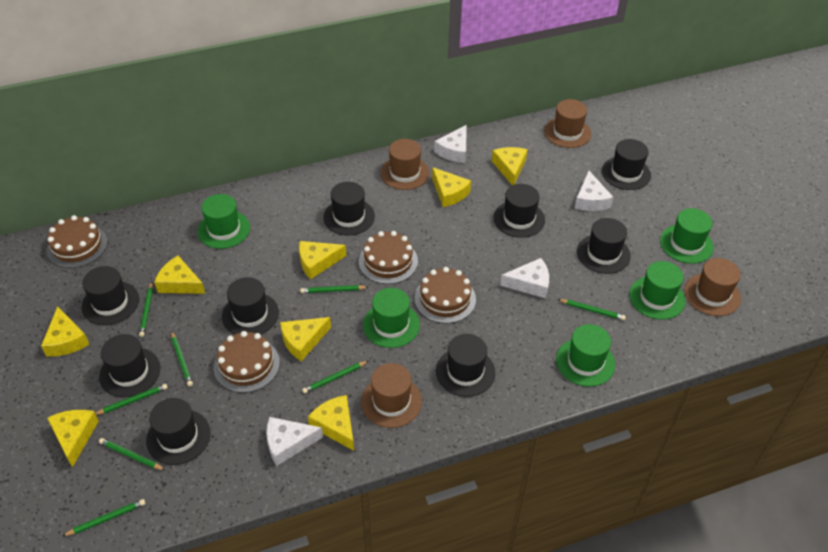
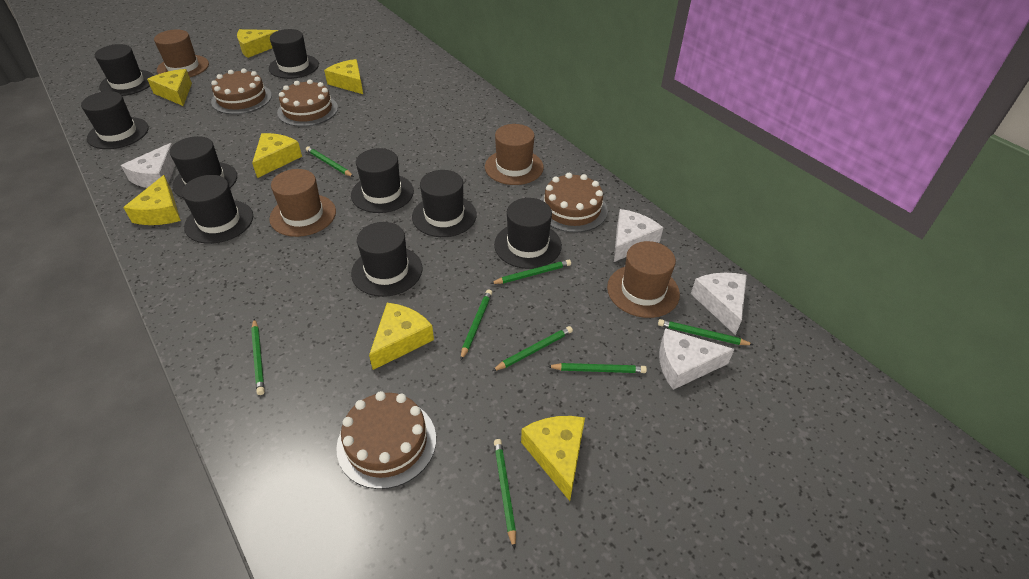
green hat: [198,194,250,249] [363,288,420,348] [556,324,615,387] [629,261,686,320] [660,208,714,264] = 5 -> none = 0
yellow cheese: [41,306,90,357] [47,410,99,468] [154,256,205,294] [280,317,331,361] [299,241,347,280] [308,395,354,451] [432,167,471,207] [492,147,528,186] = 8 -> [123,175,181,225] [147,69,192,106] [237,29,279,58] [252,133,302,178] [324,59,363,94] [369,303,434,370] [521,416,585,501] = 7

